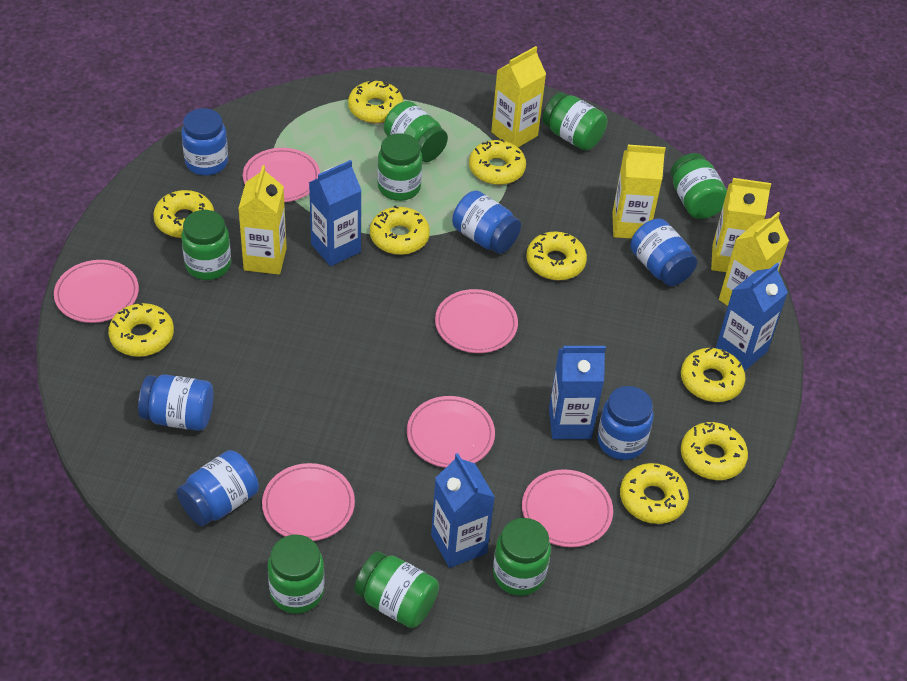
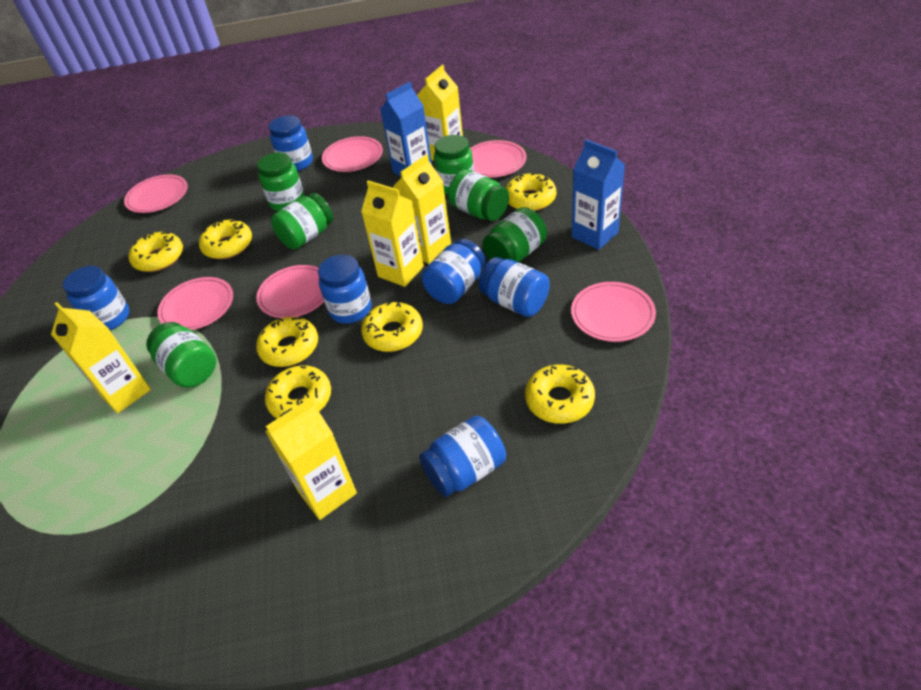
blue carton: [309,160,362,266] [431,453,495,568] [549,346,606,439] [716,263,788,371] = 4 -> [380,82,432,177] [572,139,625,250] = 2
green jar: [181,210,231,280] [268,535,325,614] [354,551,439,628] [377,133,422,201] [384,101,448,162] [493,518,551,596] [542,92,607,151] [671,153,727,219] = 8 -> [146,322,216,388] [257,152,305,211] [271,193,333,250] [434,135,474,194] [448,169,509,221] [483,207,547,262] = 6
yellow donut: [108,302,174,357] [153,190,214,238] [348,79,403,123] [370,206,430,255] [469,139,526,185] [526,232,587,280] [620,463,689,524] [681,347,746,402] [681,422,748,480] = 9 -> [129,232,183,272] [199,220,252,259] [256,317,318,367] [265,365,331,419] [361,302,423,352] [506,172,556,211] [525,364,595,424] = 7

